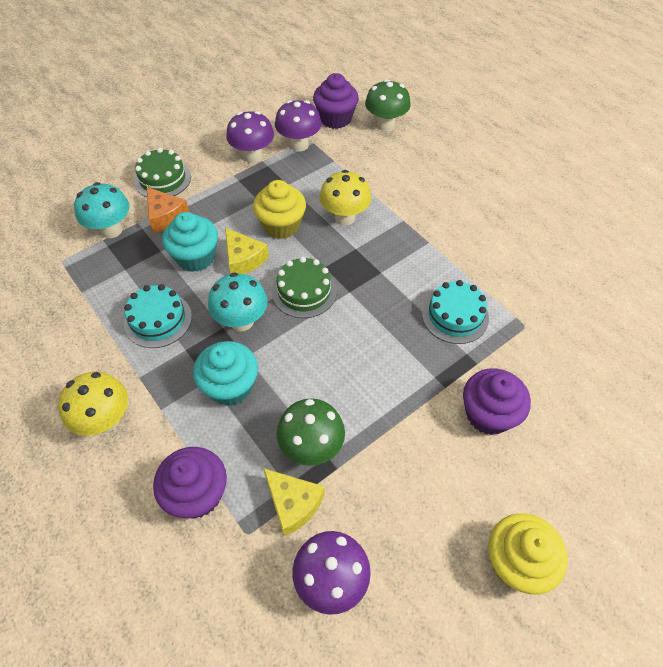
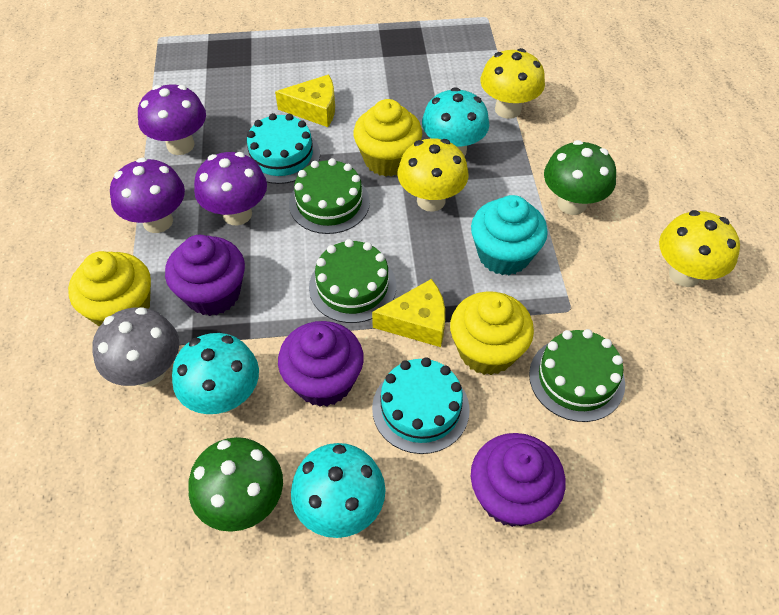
green cake: [134,148,191,197] [272,257,337,318] = 2 -> [289,158,370,234] [309,239,396,323] [529,329,625,422] = 3
grey mushroom: none = 0 -> [92,307,179,387] = 1
orange cheese: [147,187,189,233] = 1 -> none = 0
turquoise cupcake: [162,212,218,272] [193,341,258,406] = 2 -> [471,195,548,275] = 1
turquoise mushroom: [74,182,129,238] [208,273,268,331] = 2 -> [172,333,259,414] [291,443,385,538] [422,87,489,156] = 3
yellow cupcake: [253,180,306,239] [488,514,568,594] = 2 -> [68,251,151,327] [353,99,422,177] [450,291,534,375] = 3
yellow mushroom: [58,372,128,436] [319,170,371,226] = 2 -> [397,138,469,212] [480,48,545,119] [659,210,740,287] = 3

